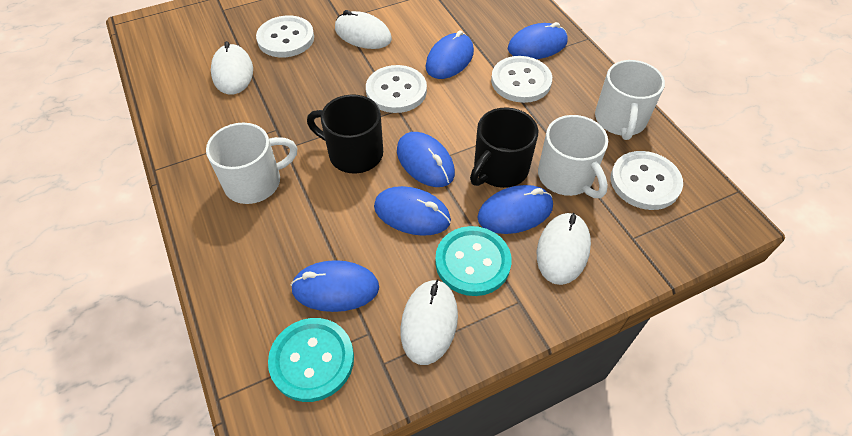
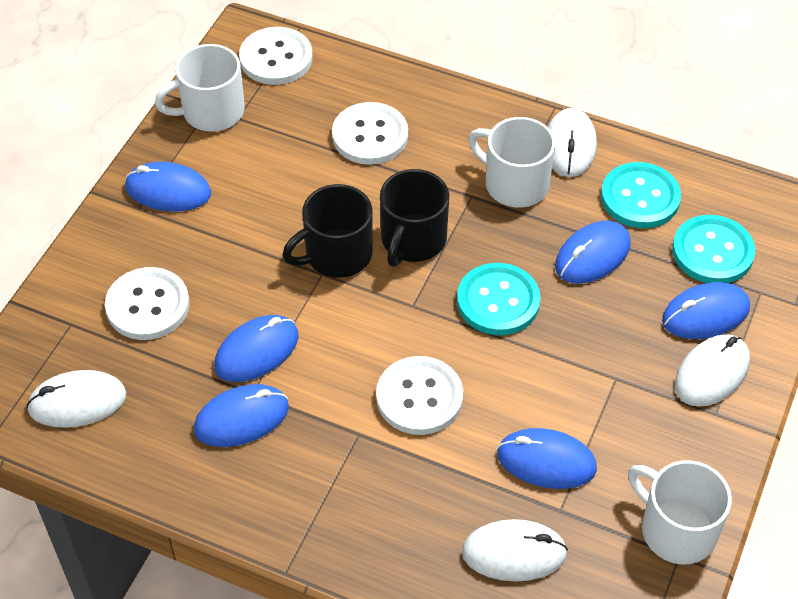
turquoise button: [268,318,354,402] [435,226,512,296] = 2 -> [457,263,541,335] [601,162,681,228] [672,215,755,283] = 3

